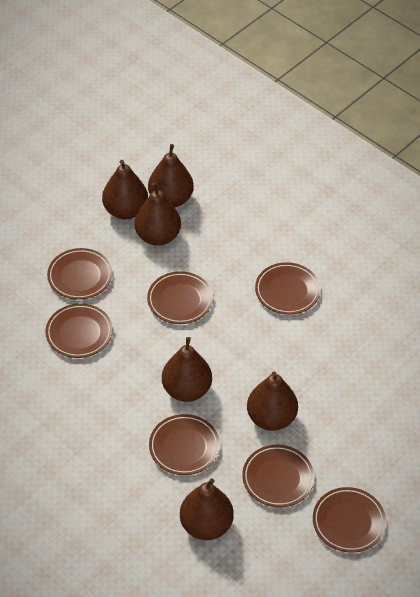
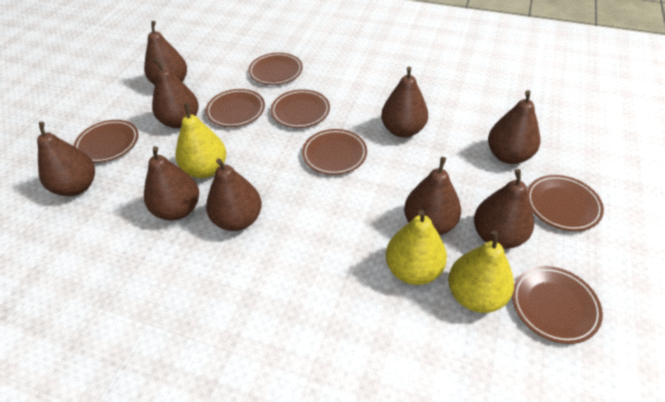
brown pear: [102,160,148,220] [134,183,181,246] [148,144,194,207] [162,337,212,402] [180,478,234,540] [247,371,298,431] = 6 -> [37,122,95,196] [144,21,187,85] [144,146,199,220] [152,58,199,128] [206,159,262,231] [381,66,428,138] [404,157,461,235] [474,169,534,249] [488,90,540,164] = 9
yellow pear: none = 0 -> [175,103,226,178] [386,210,447,285] [448,231,514,313] = 3

